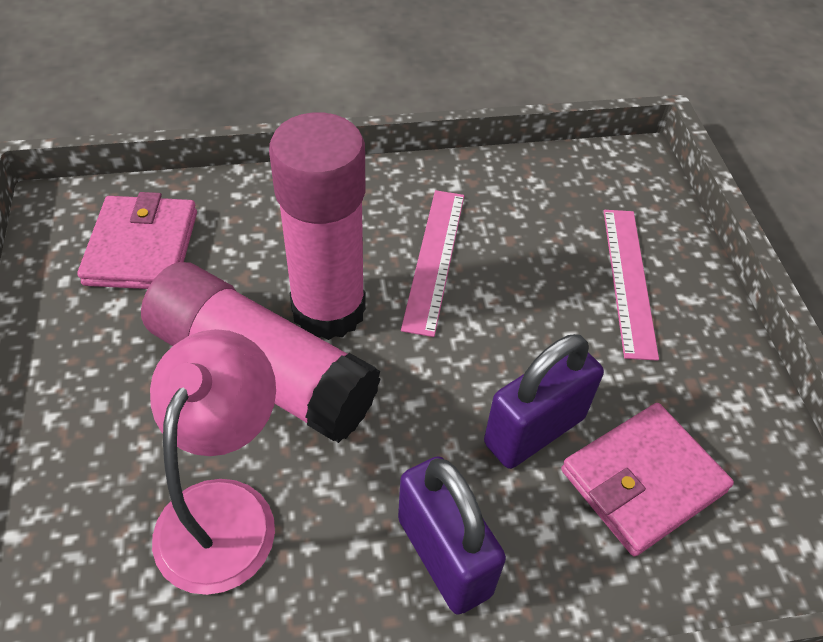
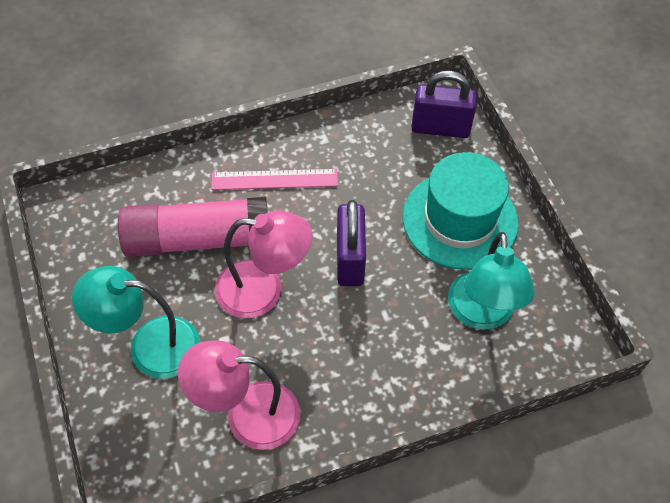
pink glue stick: [141,262,381,443] [269,112,366,340] = 2 -> [118,197,268,257] = 1
pink lamp: [150,329,276,595] = 1 -> [178,340,300,450] [215,210,312,318] = 2
pink ruler: [401,190,464,337] [604,210,659,361] = 2 -> [211,169,338,190] = 1
pink wallet: [77,192,197,289] [561,403,734,556] = 2 -> none = 0
turquoise hat: none = 0 -> [403,152,519,270] = 1
turquoise lamp: none = 0 -> [72,266,200,379] [448,232,535,329] = 2

